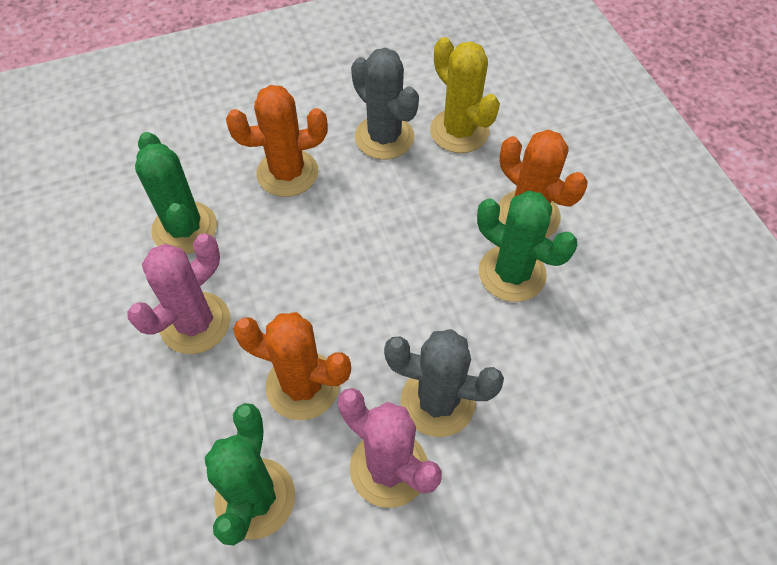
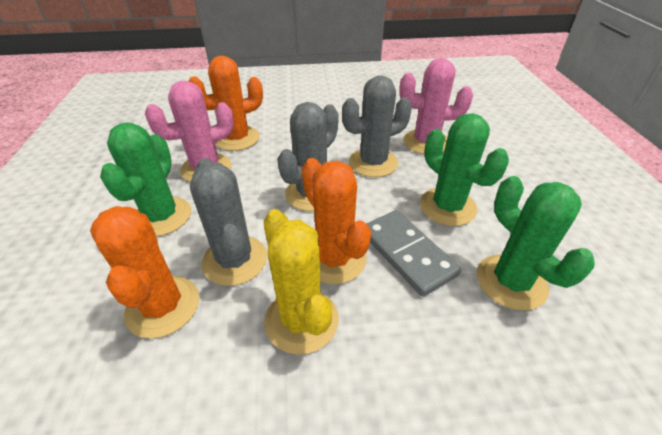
grey cactus: [351,48,419,160] [384,329,504,437] = 2 -> [190,158,267,286] [277,102,339,211] [342,75,412,177] = 3
grey domino: none = 0 -> [366,210,461,296] = 1

